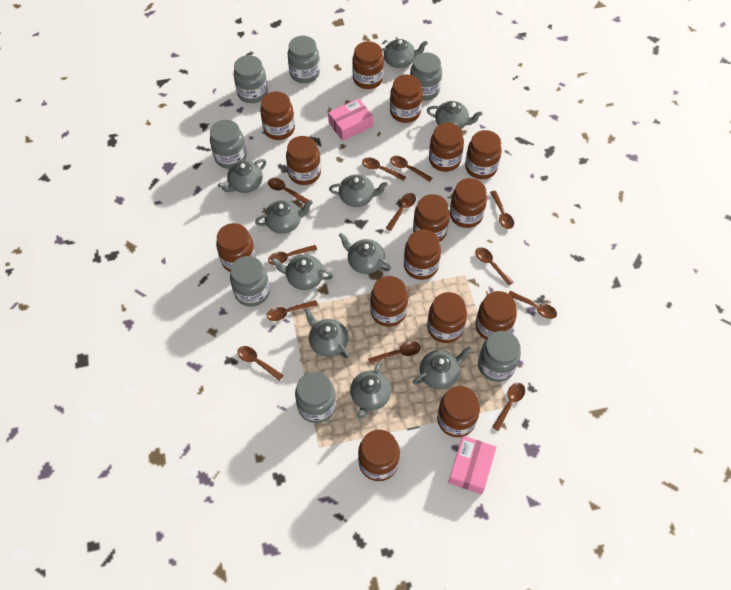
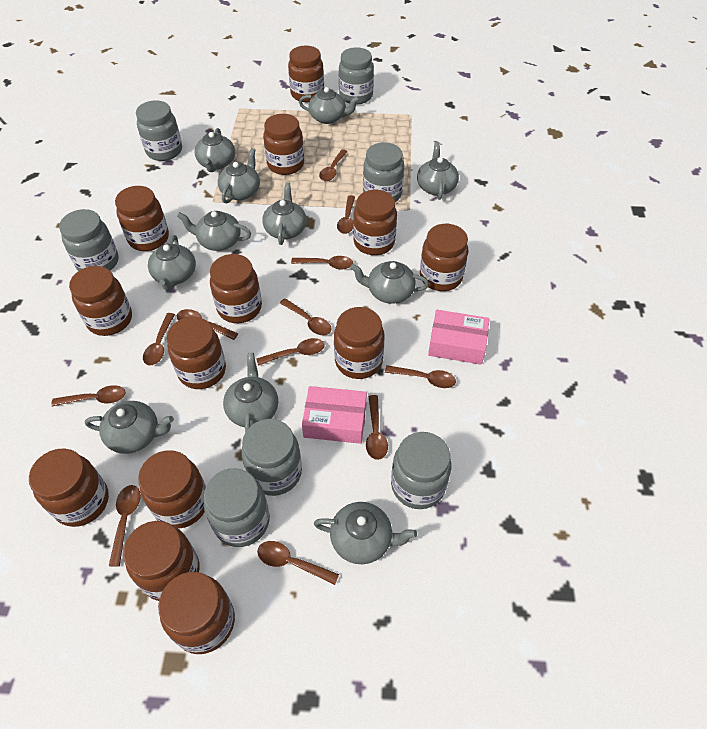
brown jar: [216,223,256,272] [260,91,295,140] [286,136,321,185] [352,41,384,89] [358,430,400,481] [370,276,408,327] [390,74,423,123] [404,229,441,280] [413,194,450,241] [427,292,467,343] [429,123,464,172] [437,386,480,437] [450,178,487,228] [465,130,502,179] [475,291,517,340] = 15 -> [29,449,109,527] [69,266,132,336] [115,186,169,251] [123,521,200,601] [138,450,206,529] [158,572,235,654] [167,317,226,389] [210,254,262,323] [263,114,304,175] [288,46,324,102] [334,307,385,379] [353,190,397,255] [420,224,469,291] = 13
grey teapot: [218,159,266,193] [255,200,313,234] [271,255,333,290] [304,308,349,359] [329,174,388,207] [339,233,391,274] [350,361,391,418] [382,39,428,68] [413,347,472,389] [427,101,483,129] = 10 -> [85,401,174,454] [148,235,196,291] [177,211,251,251] [195,128,235,172] [218,148,260,203] [223,353,278,432] [262,182,307,245] [299,87,360,124] [314,502,417,564] [350,261,429,304] [417,142,459,200] = 11

